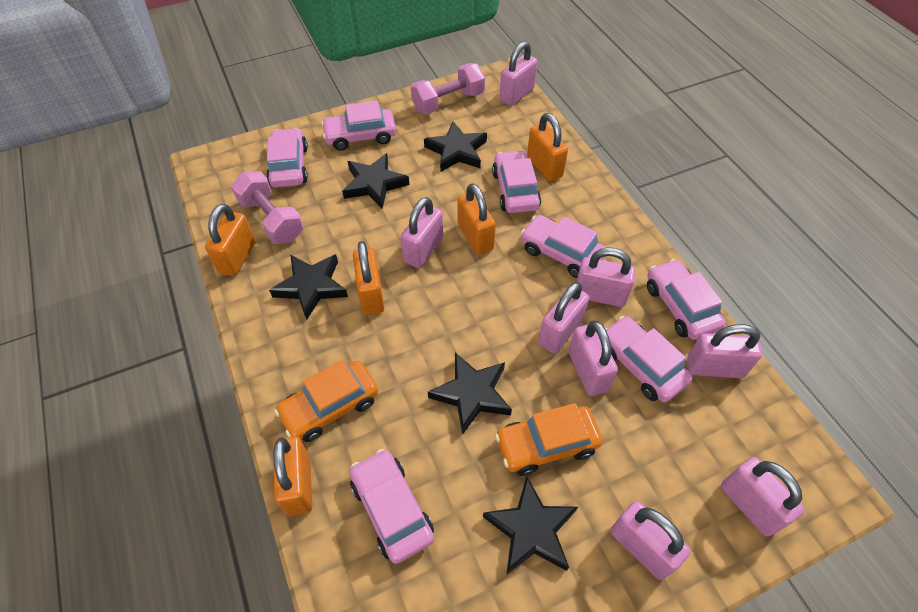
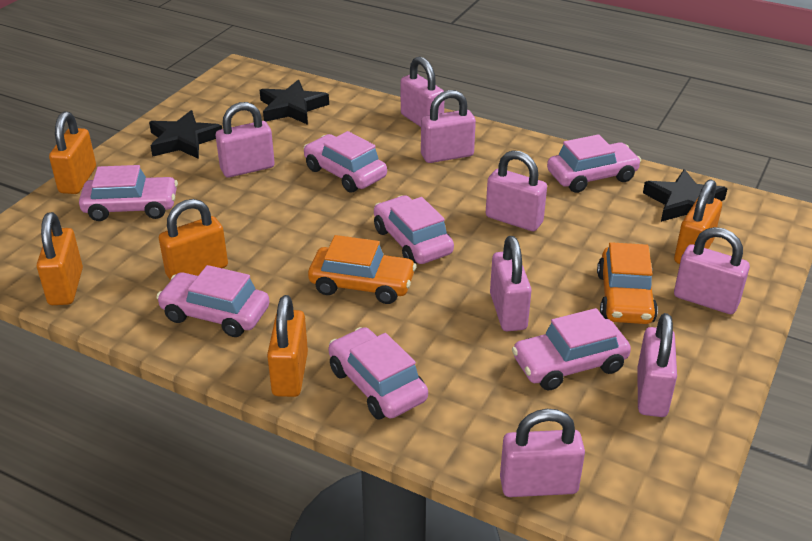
black star: [269,254,348,320] [342,153,409,209] [424,121,487,172] [428,353,512,435] [483,476,578,575] = 5 -> [149,110,222,159] [259,80,329,125] [643,169,728,222] = 3
pink dumbbell: [231,171,304,244] [411,63,485,114] = 2 -> none = 0

